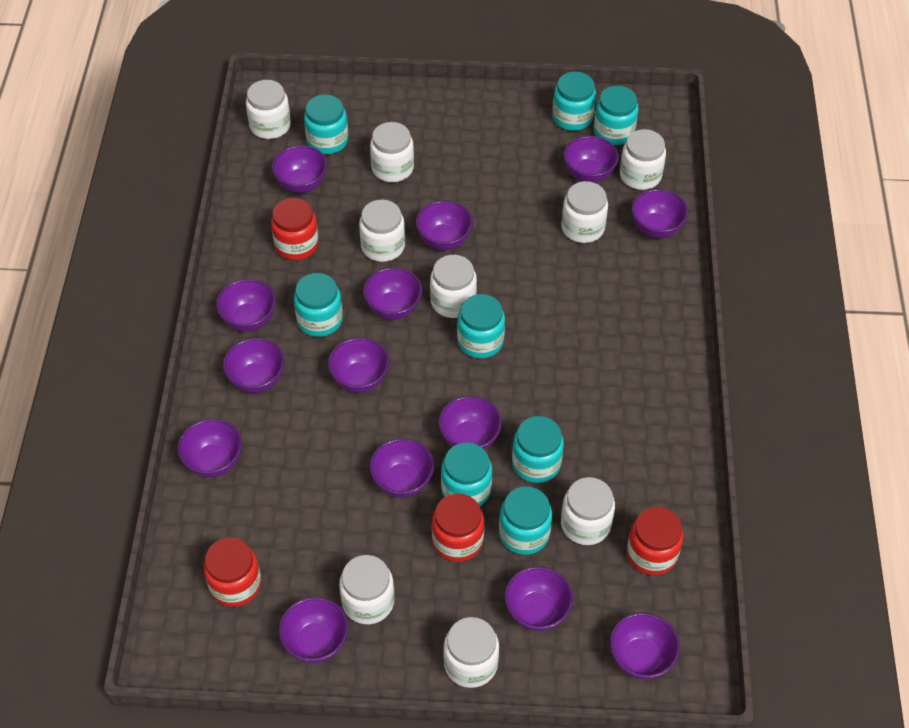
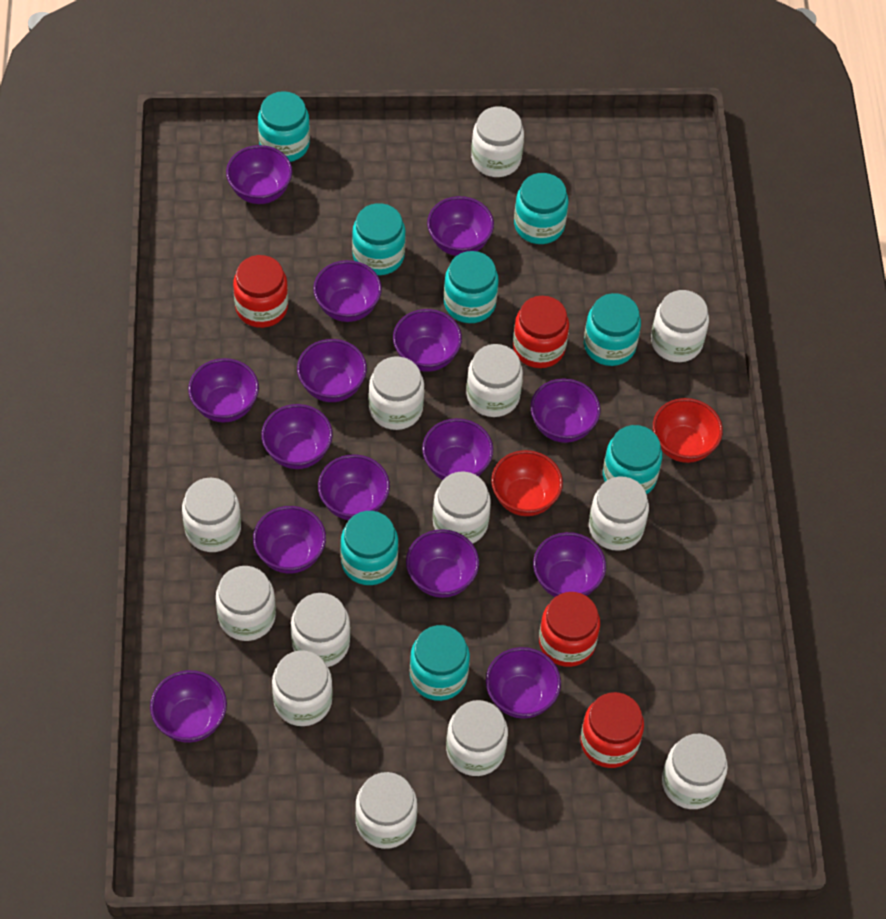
purple bowl: [178,419,242,477] [216,279,276,332] [223,338,285,393] [272,145,327,193] [279,597,348,663] [328,338,390,393] [363,267,423,320] [370,438,434,497] [416,200,473,250] [438,396,502,450] [505,566,573,631] [564,136,619,183] [610,612,680,679] [632,189,688,238] = 14 -> [150,670,227,743] [188,358,259,423] [226,145,292,204] [253,506,326,573] [261,404,333,469] [297,339,367,402] [313,260,382,322] [318,455,390,520] [393,309,462,372] [406,529,479,598] [422,418,493,480] [427,196,494,256] [486,647,561,719] [530,378,601,443] [533,532,606,597] = 15
red bowl: none = 0 -> [491,450,563,516] [653,398,723,463] = 2
white jar: [246,80,291,139] [339,555,394,624] [359,200,405,262] [370,122,414,182] [430,255,477,318] [443,617,499,688] [561,181,608,243] [561,477,615,545] [620,129,666,190] = 9 -> [182,478,241,552] [216,566,276,641] [272,650,333,726] [291,593,350,667] [355,772,417,849] [369,357,424,430] [433,471,491,544] [446,700,508,776] [466,344,523,417] [471,106,524,177] [589,477,649,551] [651,290,709,362] [662,734,728,809] = 13

